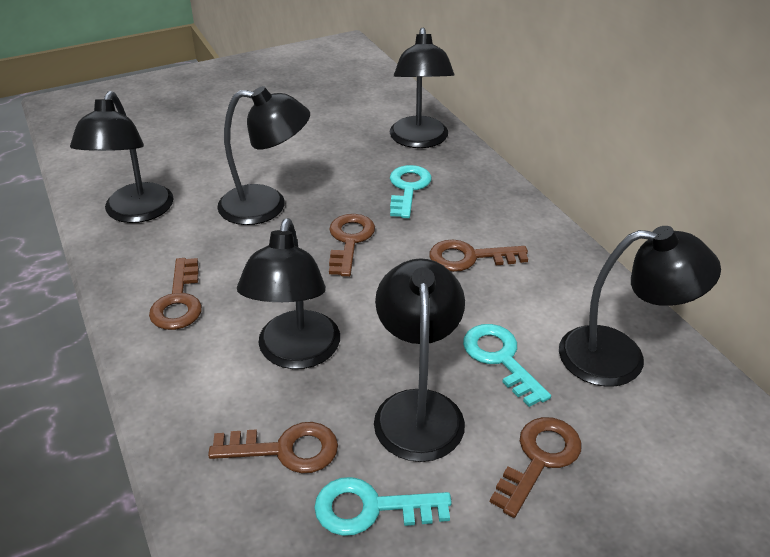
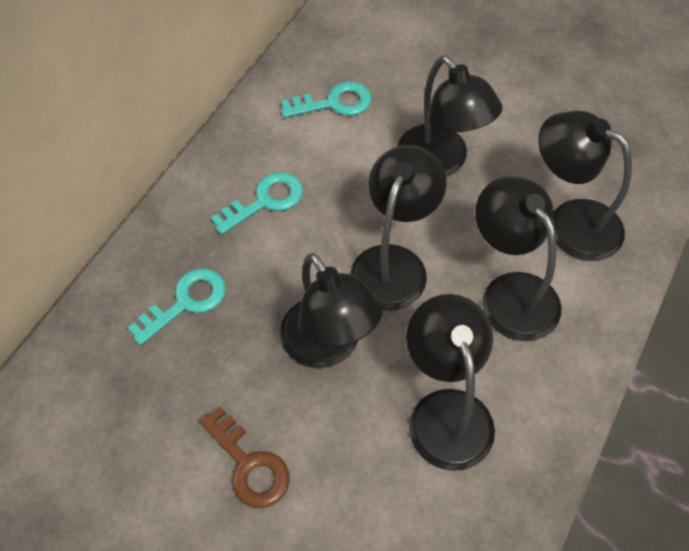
brown key: [149,258,202,330] [208,422,338,473] [329,214,375,277] [429,240,528,272] [490,417,582,518] = 5 -> [199,406,290,508] = 1

